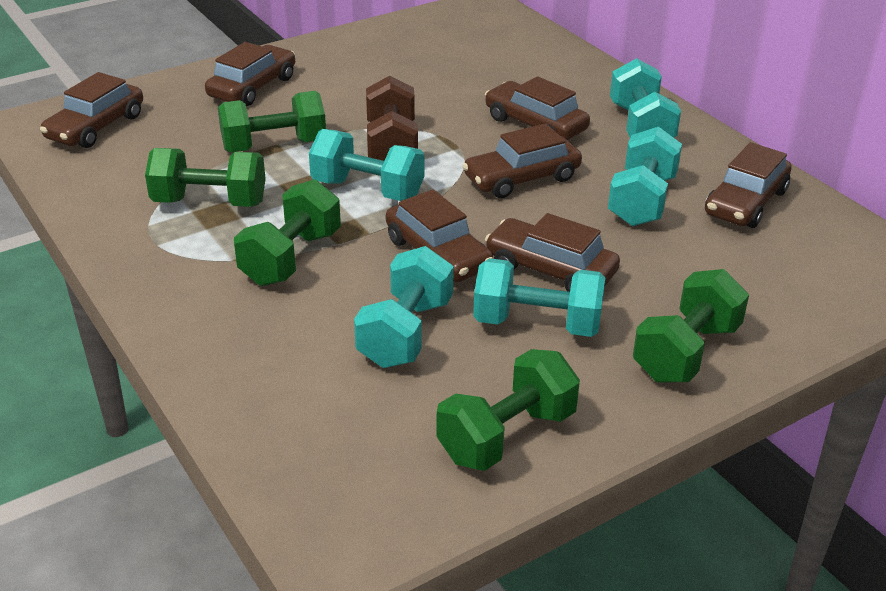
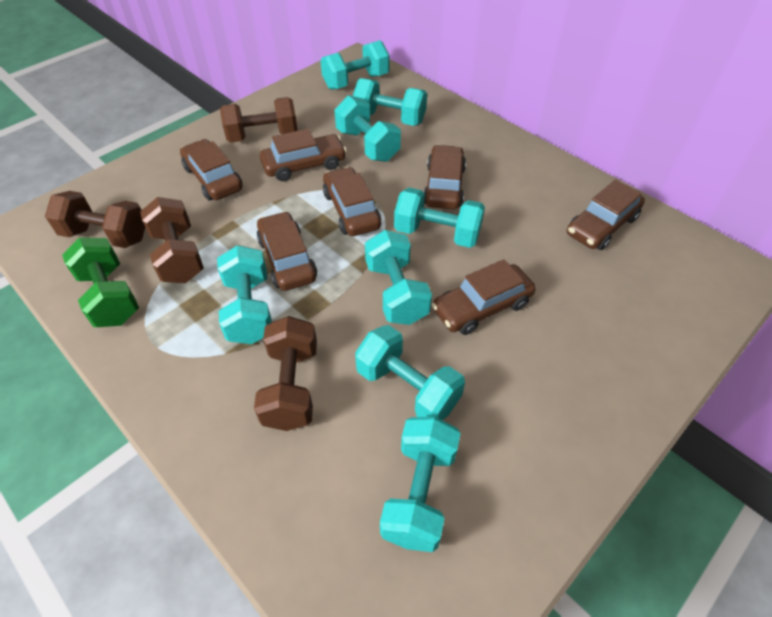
brown dumbbell: [366,76,418,161] = 1 -> [45,191,145,248] [140,197,204,283] [220,97,298,143] [254,316,317,431] = 4
green dumbbell: [145,148,266,207] [218,91,326,153] [234,179,341,286] [436,349,580,471] [633,269,749,382] = 5 -> [62,237,139,327] = 1
turquoise dumbbell: [309,129,424,201] [354,246,454,368] [473,258,606,337] [608,127,682,226] [610,58,681,138] = 5 -> [217,245,272,344] [320,40,390,90] [334,95,401,162] [353,78,427,126] [355,325,465,420] [365,230,432,325] [380,417,461,552] [394,188,485,248] = 8

